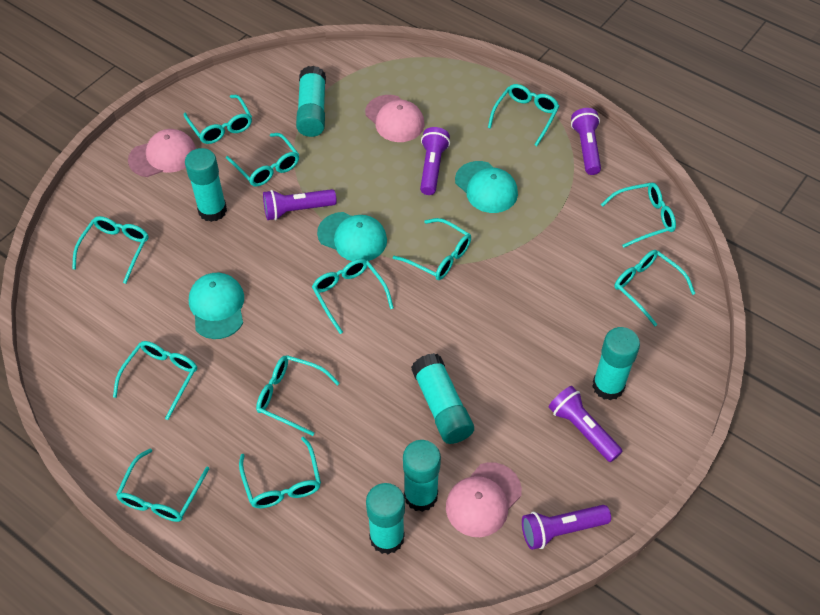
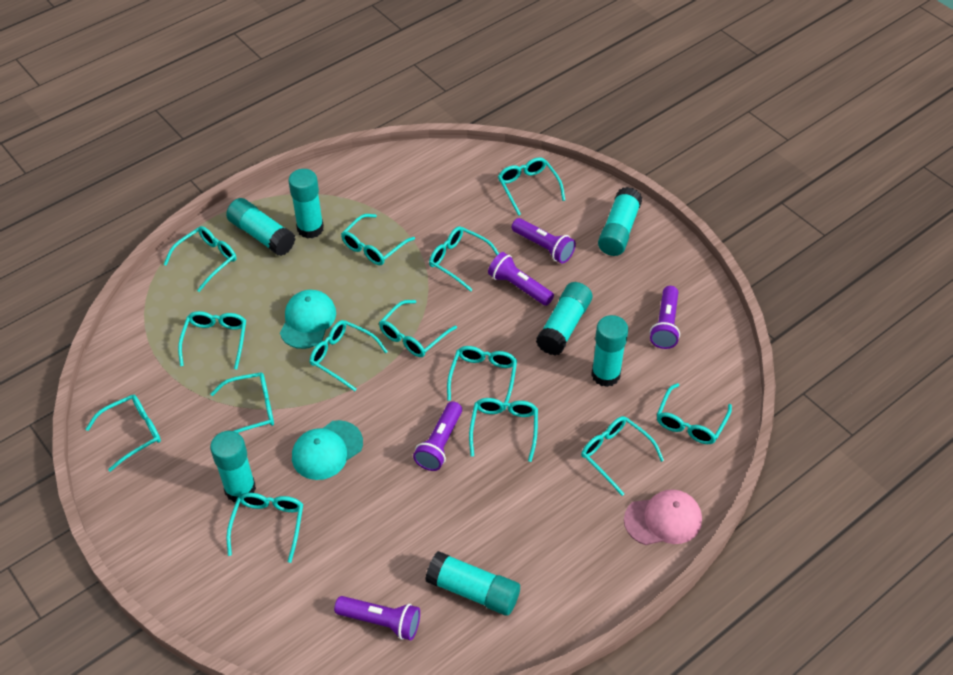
pink cap: [128,129,196,177] [365,95,424,142] [446,462,522,537] = 3 -> [624,489,702,545] = 1
turquoise cap: [189,273,244,339] [317,212,387,261] [455,161,518,213] = 3 -> [280,290,336,349] [292,420,363,480] = 2
turquoise glasses: [72,216,149,284] [113,341,197,420] [116,449,209,522] [184,95,252,144] [226,133,299,187] [239,437,321,508] [256,355,340,436] [312,259,394,334] [393,218,471,280] [488,84,559,146] [601,183,676,248] [614,250,695,326] = 12 -> [86,395,161,472] [164,226,236,292] [178,311,246,369] [210,372,274,433] [226,493,303,563] [310,320,388,391] [341,214,415,265] [379,300,457,357] [429,227,499,292] [447,346,517,410] [469,398,538,462] [498,157,565,216] [581,416,664,496] [657,383,732,444] = 14
turquoise glue stick: [185,148,227,222] [296,66,326,137] [366,483,405,554] [403,440,441,512] [411,353,474,444] [592,327,640,401] = 6 -> [210,431,256,502] [226,198,295,256] [288,169,324,239] [425,551,520,616] [536,282,592,355] [591,315,628,387] [598,187,642,256] = 7

